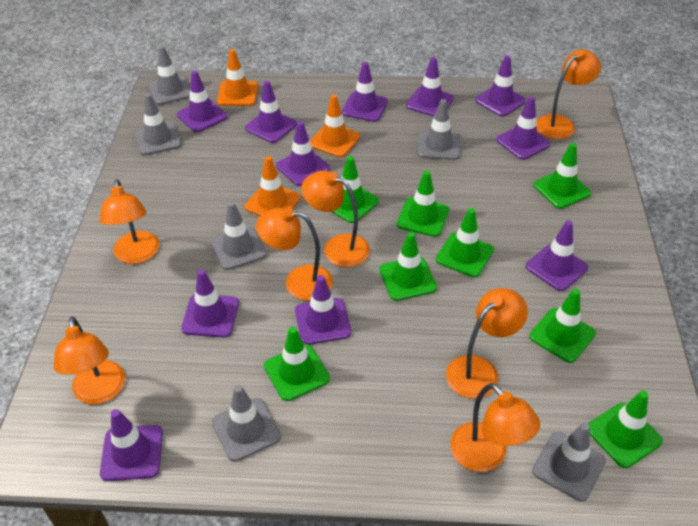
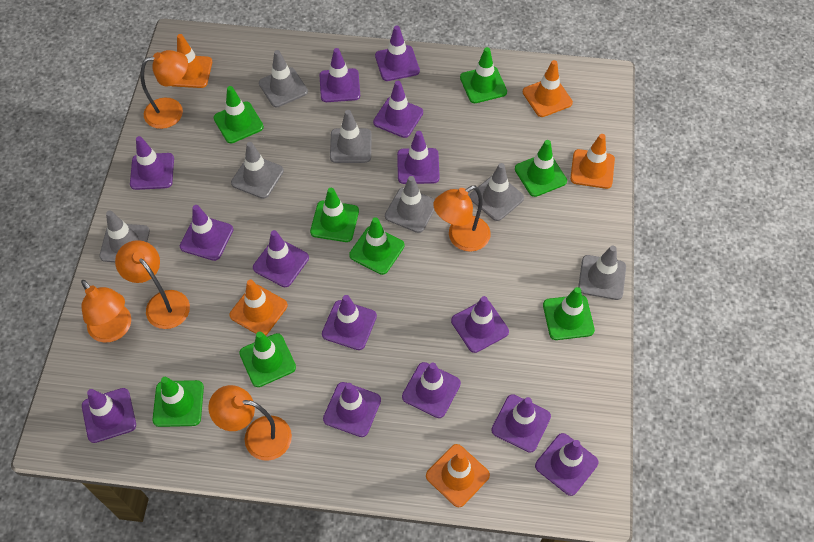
grey traffic cone: [135,93,181,155] [148,45,190,105] [211,202,267,270] [212,385,281,462] [418,99,460,160] [532,423,606,502] = 6 -> [99,211,150,262] [231,142,284,199] [259,50,308,107] [330,110,372,163] [385,176,435,233] [469,163,524,221] [578,246,626,300] = 7
orange lamp: [53,316,125,405] [99,179,159,264] [256,208,333,301] [301,171,370,267] [446,288,528,399] [450,383,540,472] [536,50,601,139] = 7 -> [81,280,131,343] [115,240,190,329] [141,50,188,129] [208,385,292,461] [433,186,491,252] = 5
orange traffic cone: [217,49,258,106] [244,156,301,216] [310,95,360,157] = 3 -> [172,34,212,88] [229,280,288,336] [426,444,490,507] [523,60,573,117] [570,134,615,189] = 5
purple traffic cone: [100,409,163,481] [177,71,227,132] [181,269,239,338] [245,81,297,143] [276,121,330,186] [295,275,351,345] [342,62,388,122] [406,57,454,117] [475,55,526,116] [496,96,550,160] [526,220,588,291] = 11 -> [82,388,136,443] [130,136,174,190] [180,205,233,261] [253,230,309,287] [320,48,360,102] [322,295,377,350] [323,382,381,437] [373,81,423,138] [375,25,420,81] [397,131,440,184] [402,362,461,418] [451,296,509,353] [491,394,551,453] [535,433,599,496] = 14

